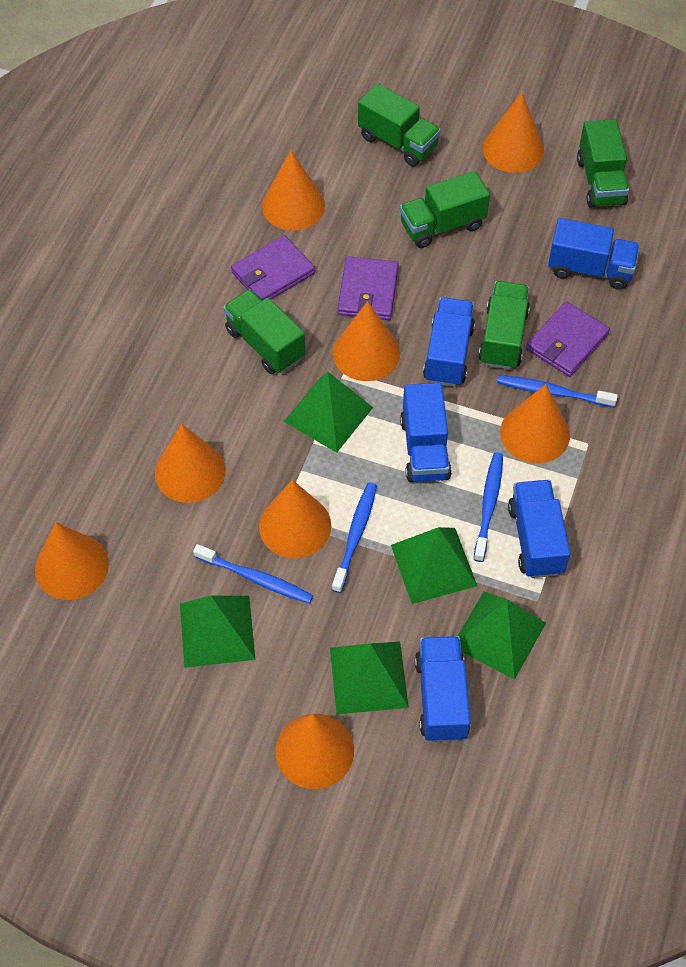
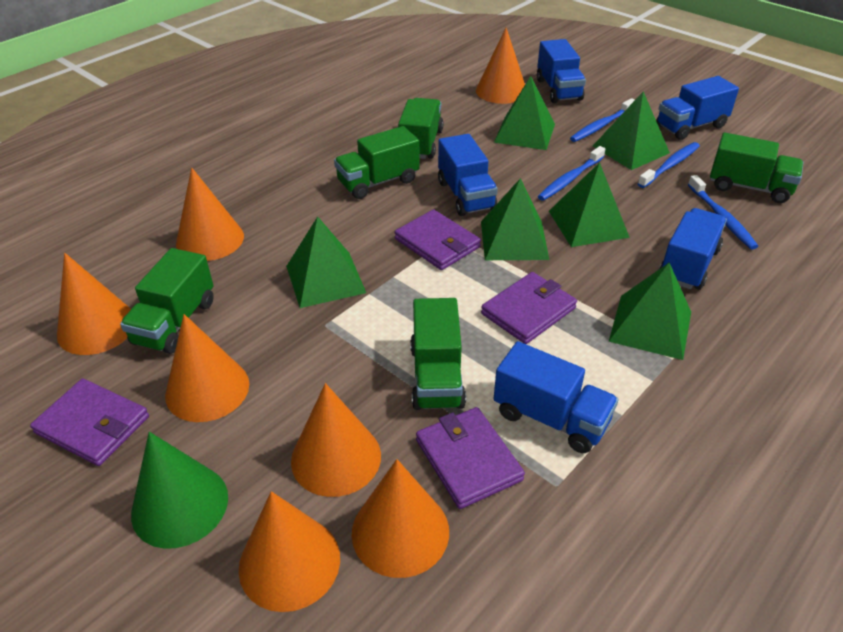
green cone: none = 0 -> [131,432,228,549] = 1
green pyramid: [180,596,256,668] [284,372,373,453] [330,642,409,714] [391,527,477,604] [458,592,546,680] = 5 -> [286,216,366,308] [481,178,549,260] [494,76,555,150] [549,162,630,247] [593,91,670,170] [609,263,691,360] = 6
orange cone: [35,522,109,600] [155,424,226,503] [259,480,331,558] [262,150,325,231] [275,714,354,789] [333,301,400,381] [483,92,544,173] [500,384,570,464] = 8 -> [57,253,131,355] [165,314,249,422] [176,167,244,261] [239,491,340,612] [291,383,381,497] [352,459,449,578] [476,28,525,104] = 7
purple wallet: [231,235,315,301] [337,256,399,320] [526,301,610,377] = 3 -> [30,379,149,466] [395,209,481,270] [416,407,525,509] [481,272,577,344] = 4

